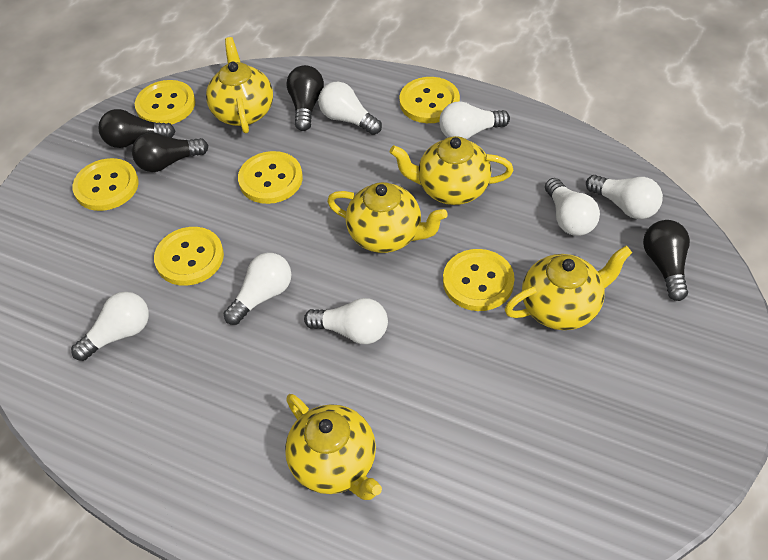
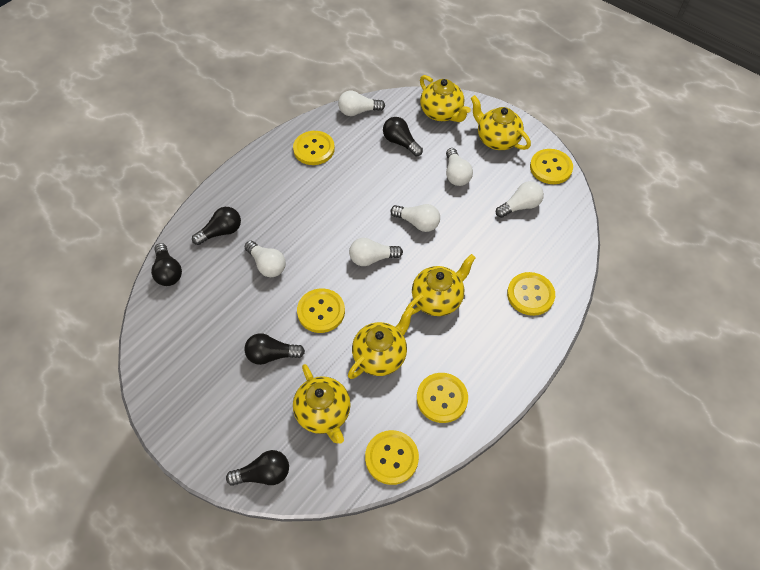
black light bulb: [98,109,176,148] [132,132,209,172] [287,65,324,131] [643,220,690,301] = 4 -> [151,243,182,286] [192,207,241,245] [226,450,289,486] [244,333,305,365] [383,117,423,156] = 5
white light bulb: [71,292,149,361] [223,253,291,325] [304,298,388,344] [318,82,382,135] [439,101,510,139] [545,178,600,236] [586,175,663,219] = 7 -> [245,241,286,277] [338,91,385,116] [349,238,403,266] [391,204,440,232] [446,148,473,186] [496,181,544,218] = 6

